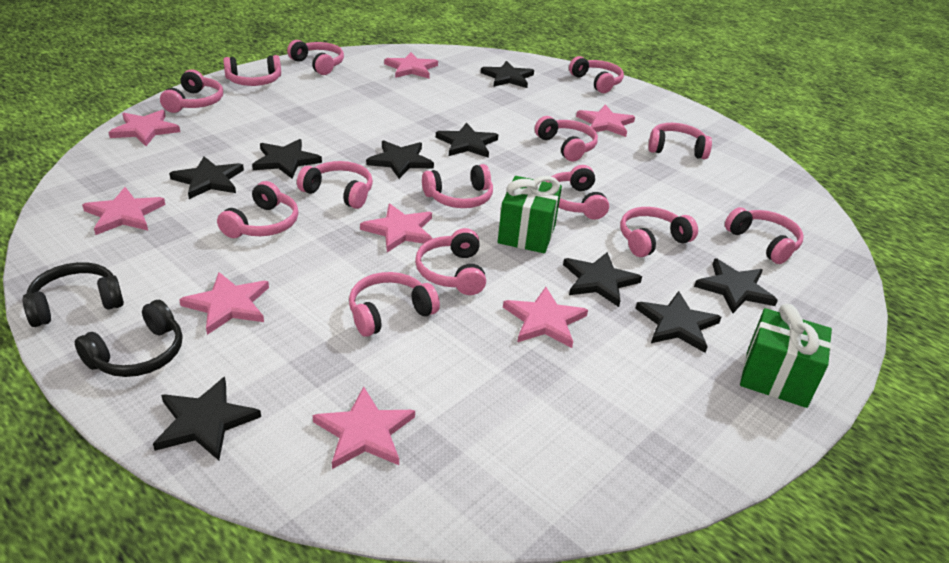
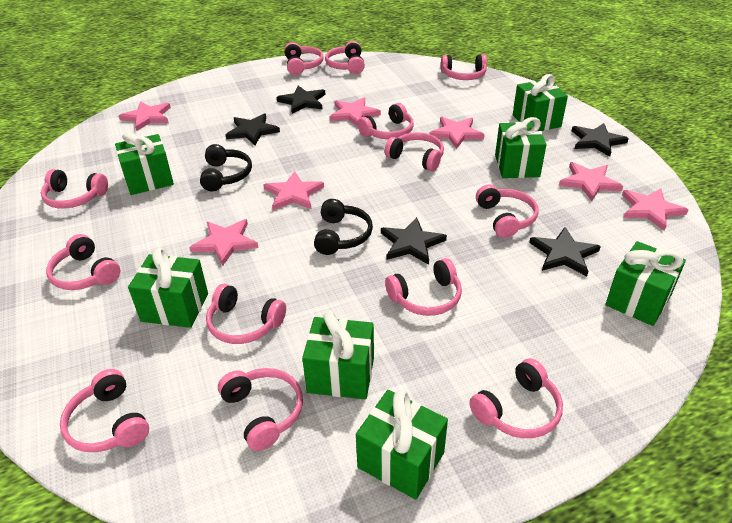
black star: [153,377,261,460] [169,156,244,199] [252,139,322,179] [366,140,434,179] [436,122,498,158] [481,61,534,88] [563,252,642,307] [635,291,721,353] [694,258,778,313] = 9 -> [225,113,280,145] [277,86,326,114] [381,217,447,265] [529,227,601,276] [572,123,629,157] = 5
green gift: [498,176,562,253] [740,304,832,408] = 2 -> [115,132,174,195] [128,248,208,328] [302,311,374,399] [356,390,448,500] [495,117,547,178] [513,74,568,131] [605,241,686,326] = 7
pink headphones: [160,70,223,113] [217,181,298,238] [223,55,281,86] [287,40,344,75] [297,161,373,209] [349,272,440,337] [415,228,486,295] [422,164,493,208] [535,116,598,162] [546,165,609,220] [569,56,624,93] [620,207,698,257] [648,123,712,159] [725,207,804,264] = 14 -> [41,169,108,209] [46,234,120,290] [60,369,149,452] [206,284,286,344] [218,368,303,451] [284,42,323,75] [325,41,365,74] [358,103,414,139] [385,132,444,171] [385,258,462,316] [441,54,487,80] [469,358,563,438] [476,185,538,238] = 13
pink star: [82,187,165,235] [109,110,180,146] [179,272,269,335] [313,387,415,469] [360,204,433,252] [384,52,438,78] [503,287,588,348] [576,105,635,137] = 8 -> [119,101,171,131] [189,219,258,266] [263,171,324,210] [330,97,381,127] [429,117,484,149] [559,162,623,201] [622,188,688,231] = 7

